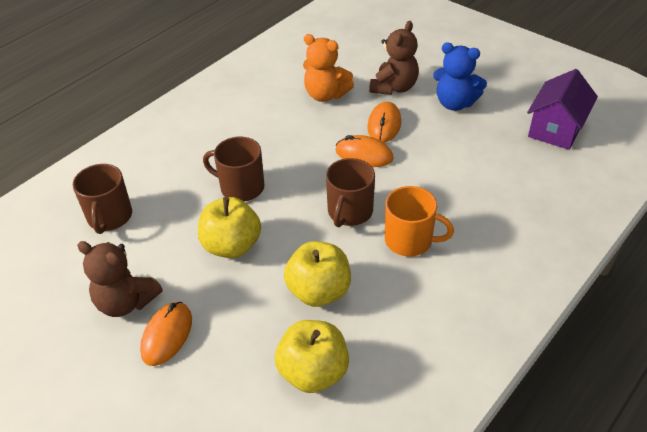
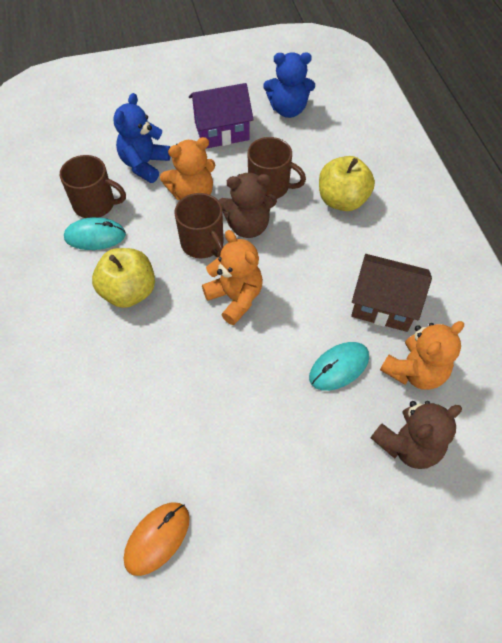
blue teddy bear: [433,43,487,111] = 1 -> [114,93,171,183] [263,52,315,118] = 2
brown house: none = 0 -> [351,254,432,332] = 1
orange mouse: [140,302,192,366] [336,135,393,167] [367,102,401,143] = 3 -> [124,502,190,576] = 1
orange mug: [385,186,454,256] = 1 -> none = 0
orange teddy bear: [303,34,354,102] = 1 -> [160,137,215,200] [202,230,263,325] [380,321,464,390] = 3
turquoise mouse: none = 0 -> [64,217,126,250] [309,342,369,391] = 2
yellow apple: [198,197,261,258] [275,320,349,393] [284,241,351,307] = 3 -> [92,248,155,308] [319,156,375,211] = 2

